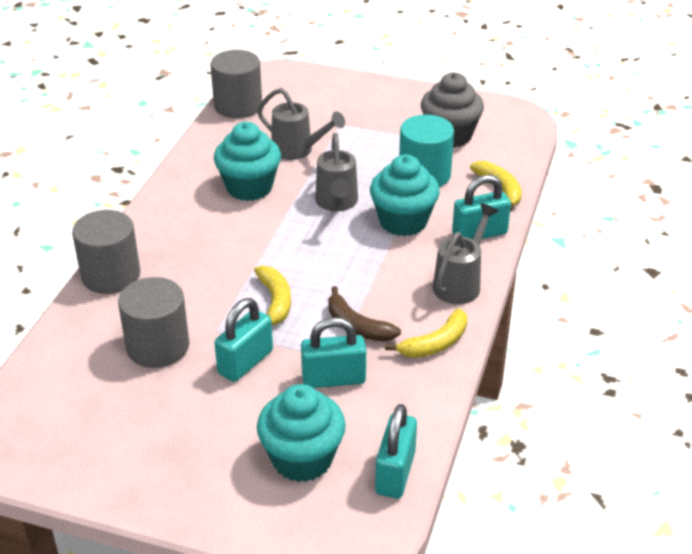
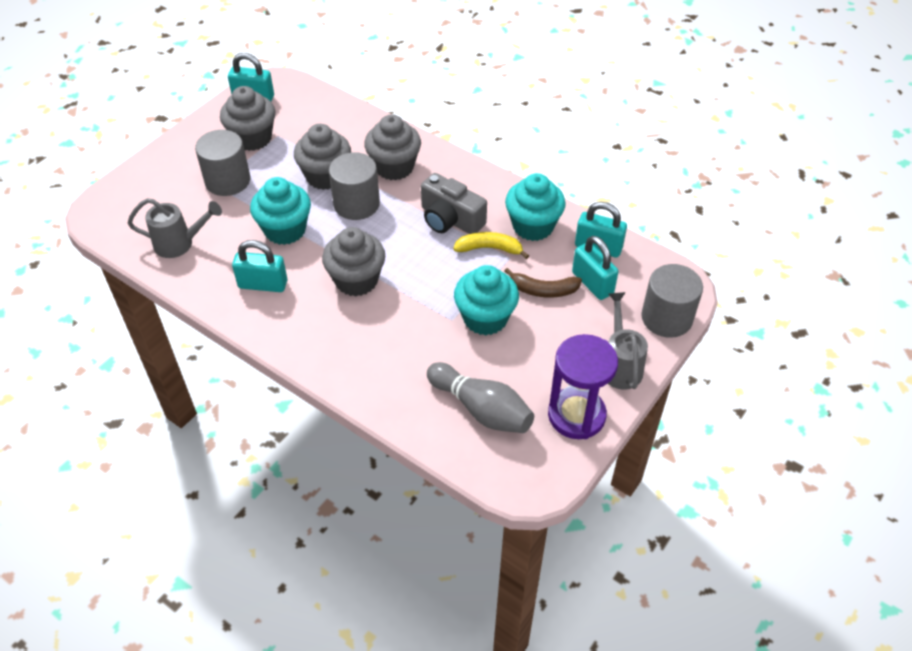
grey bowling pin: none = 0 -> [427,362,534,433] = 1
grey camera: none = 0 -> [421,173,487,234] = 1
grey cupcake: [421,72,484,148] = 1 -> [220,86,275,151] [294,124,351,190] [322,227,385,296] [364,115,421,180] = 4
grey watering can: [257,88,345,160] [315,133,358,211] [433,203,498,304] = 3 -> [128,198,222,258] [608,292,648,389] = 2
purple hourglass: none = 0 -> [548,334,618,439] = 1
turquoise cylinder: [399,115,454,187] = 1 -> none = 0
yellow banana: [254,265,291,325] [385,308,467,358] [470,161,522,212] = 3 -> [453,232,529,259] = 1

